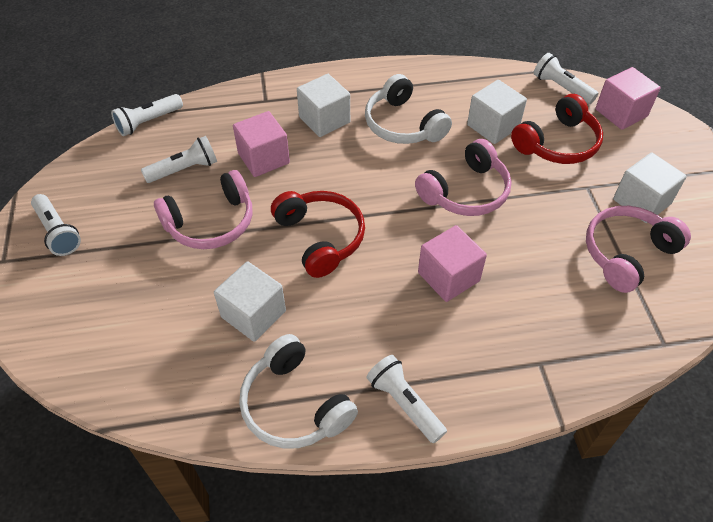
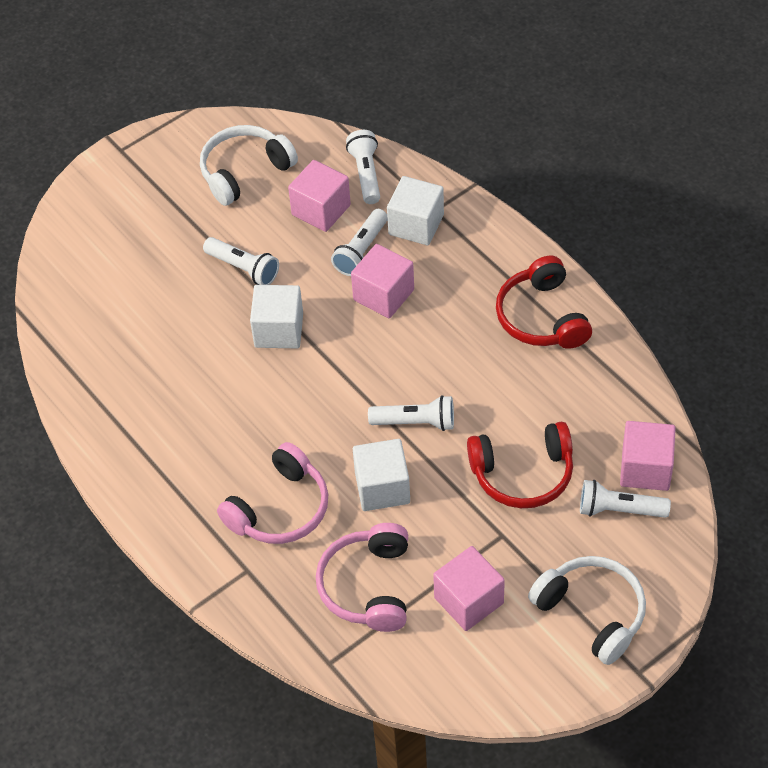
pink cube: [233,111,290,177] [418,225,487,302] [595,67,661,130] = 3 -> [288,160,351,232] [351,244,414,318] [433,546,505,631] [620,421,676,491] = 4
pink headphones: [154,170,253,249] [415,139,512,216] [586,206,691,293] = 3 -> [217,442,328,544] [316,523,408,632] = 2
white cube: [214,261,286,342] [297,74,350,137] [467,80,527,144] [613,153,687,223] = 4 -> [250,285,303,348] [353,439,410,511] [387,176,444,245] = 3

